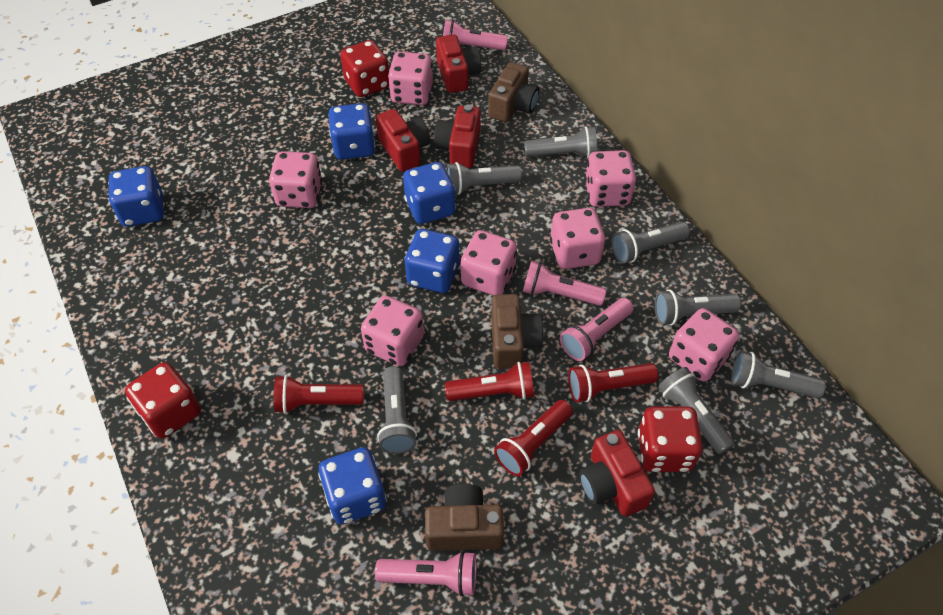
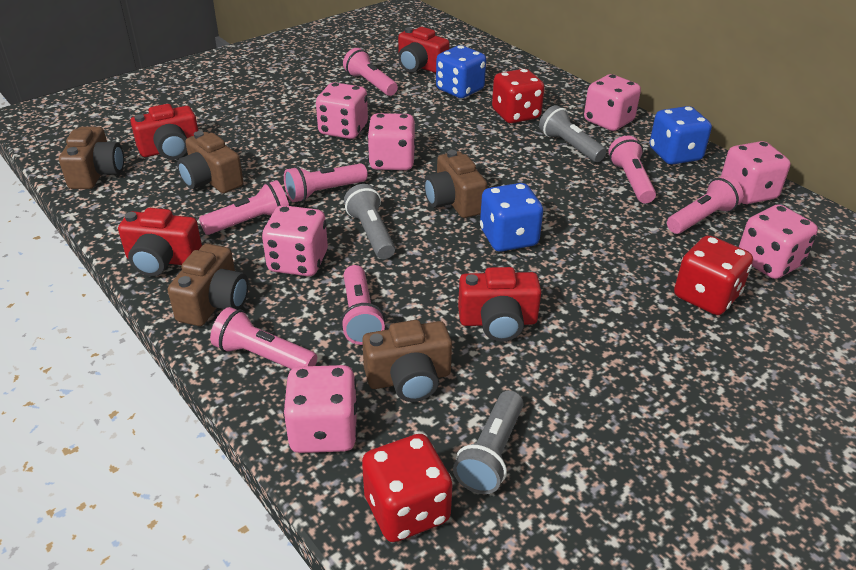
blue dice: [108,166,164,227] [318,447,386,524] [328,103,375,160] [403,162,456,224] [404,229,460,293] = 5 -> [436,45,486,98] [480,183,543,252] [650,106,712,165] = 3
brown camera: [425,484,504,551] [488,62,539,122] [491,294,544,369] = 3 -> [59,127,124,189] [168,244,248,326] [177,131,244,193] [362,320,452,402] [424,150,487,218] = 5
grey flashlight: [377,366,417,454] [446,162,522,195] [524,127,597,158] [611,222,690,264] [655,289,741,325] [658,367,734,454] [731,351,826,398] = 7 -> [344,184,395,259] [453,390,523,494] [539,105,607,162] = 3
pink flashlight: [375,551,477,597] [443,20,508,50] [523,260,607,306] [560,298,633,361] = 4 -> [199,180,289,235] [210,307,317,369] [284,163,368,202] [340,265,385,345] [343,48,398,96] [608,136,656,204] [667,176,743,234] = 7
red flashlight: [274,375,364,414] [445,362,534,401] [494,400,573,476] [568,363,658,402] = 4 -> none = 0

